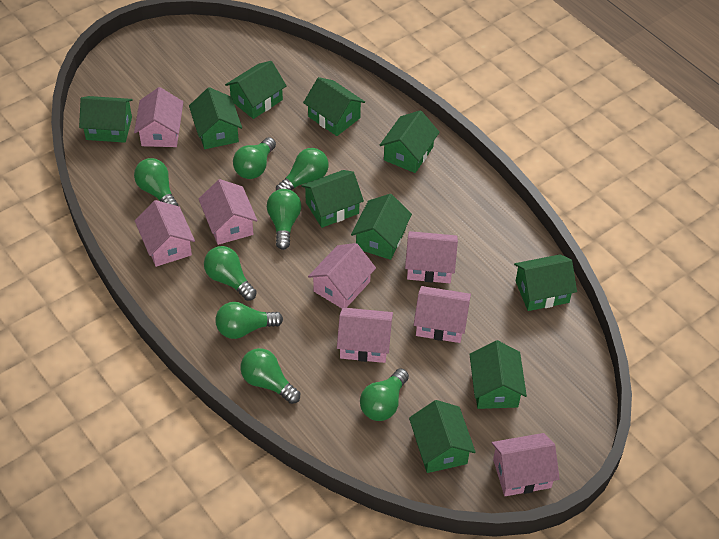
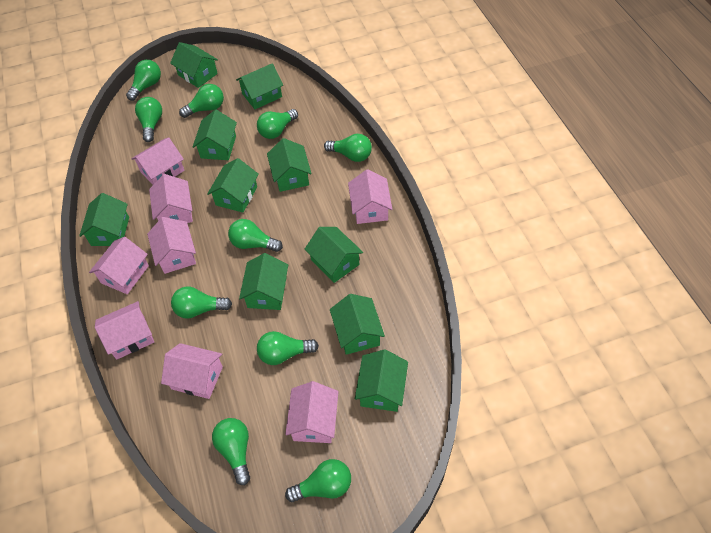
green light bulb: [134,158,178,206] [204,246,257,301] [215,302,283,339] [233,137,276,179] [240,348,300,404] [267,189,301,250] [276,148,329,191] [360,368,409,421] = 8 -> [126,60,161,101] [135,97,162,142] [171,287,232,319] [179,84,224,118] [212,418,250,485] [228,219,283,252] [257,109,298,139] [257,331,319,365] [285,459,351,502] [324,134,372,162] = 10

